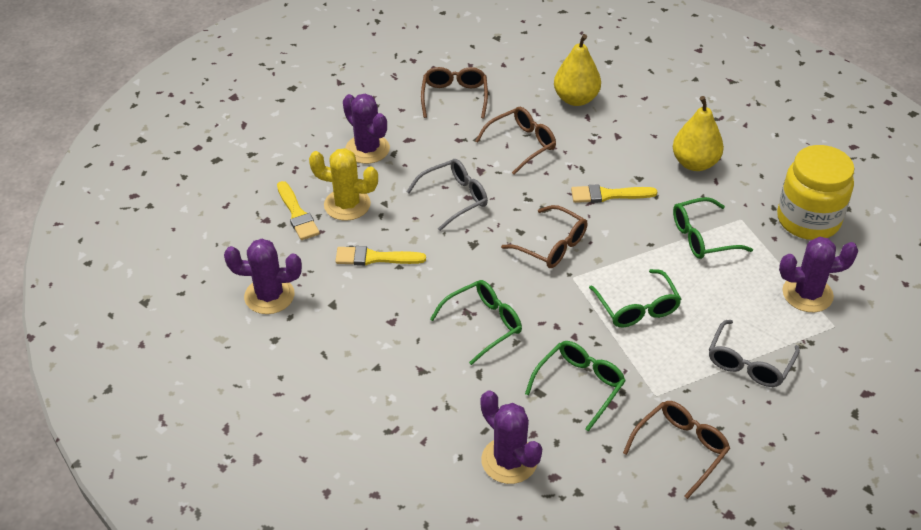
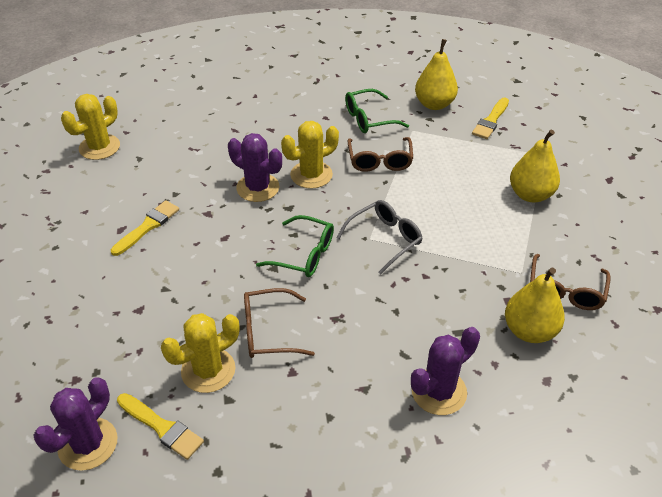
brown glasses: [421,67,488,119] [475,107,556,175] [501,205,587,268] [623,401,730,499] = 4 -> [244,288,315,358] [347,137,413,172] [530,254,611,310] = 3
green glasses: [430,280,522,365] [525,341,626,431] [589,269,681,327] [673,197,753,259] = 4 -> [256,215,334,277] [345,89,409,133] = 2
grey glasses: [406,159,488,231] [709,320,800,387] = 2 -> [337,200,423,275] = 1
purple cactus: [224,239,302,314] [343,94,390,164] [481,390,542,484] [779,237,858,312] = 4 -> [33,377,117,471] [228,133,282,202] [411,327,480,415] = 3
yellow cactus: [309,148,378,221] = 1 -> [61,94,120,160] [161,313,239,393] [281,121,339,189] = 3
yellow jar: [777,145,855,240] = 1 -> none = 0
yellow pear: [554,34,601,106] [673,96,724,171] = 2 -> [415,39,458,110] [505,268,565,343] [510,130,560,202] = 3

